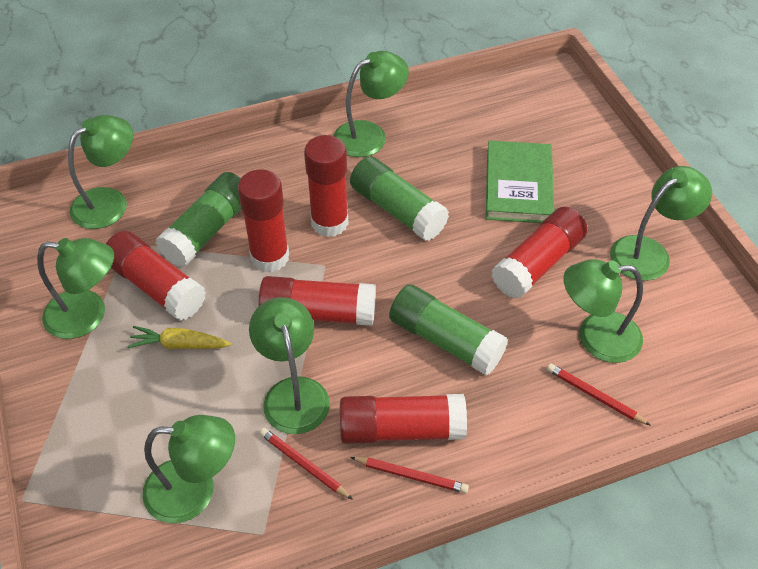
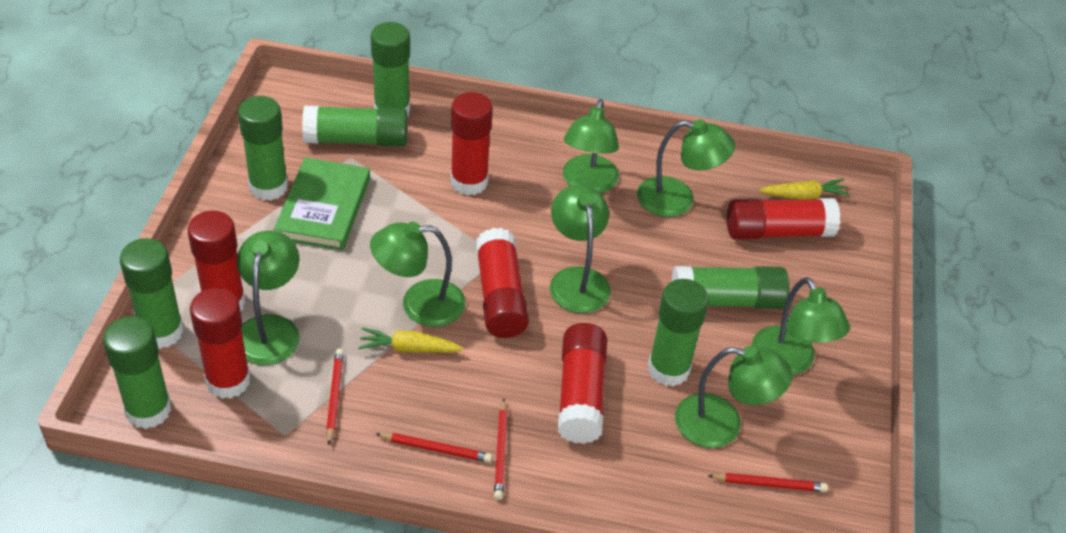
green glue stick: [156,172,241,267] [350,156,449,241] [389,284,508,376] = 3 -> [103,316,171,429] [120,238,184,349] [238,96,288,201] [302,106,407,147] [371,22,410,116] [648,279,709,387] [672,266,789,309] = 7
red pencil: [259,428,353,500] [350,457,469,494] [547,363,651,426] = 3 -> [326,349,344,445] [376,433,492,463] [494,399,508,500] [707,473,828,492] = 4
yellow carrot: [127,326,231,349] = 1 -> [358,327,463,353] [759,179,850,200] = 2

